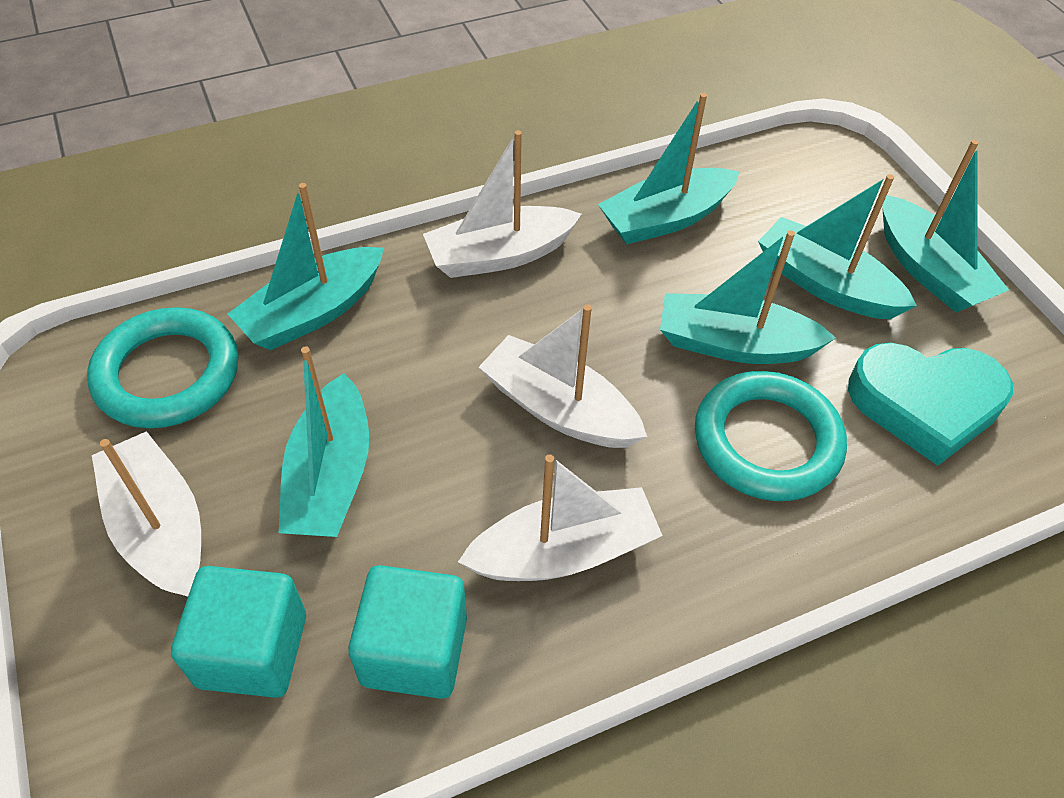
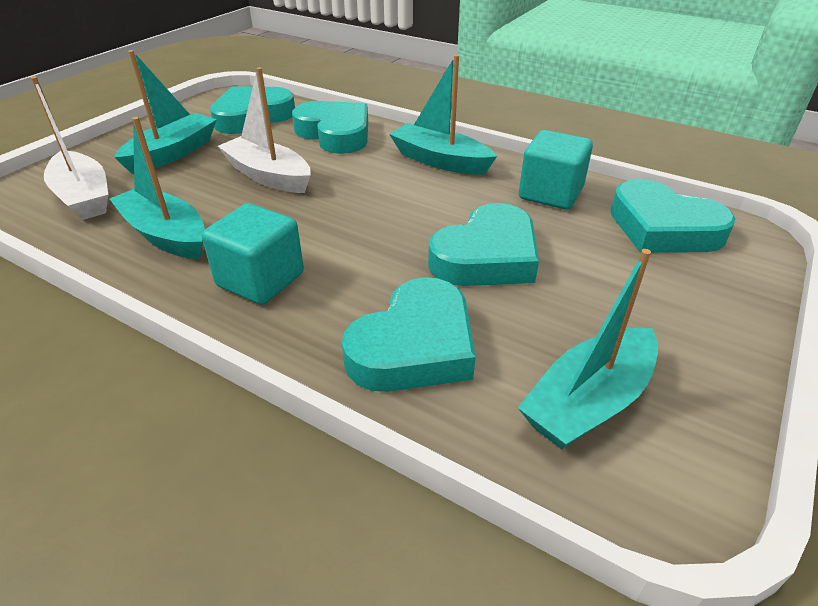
turquoise boat: [228,183,384,350] [279,346,369,537] [598,93,740,244] [660,230,836,364] [758,174,917,319] [882,140,1009,313] = 6 -> [110,117,205,259] [114,50,217,174] [389,55,497,175] [518,249,658,449] = 4
turquoise heart: [848,343,1013,466] = 1 -> [210,86,295,134] [292,101,368,154] [342,277,476,392] [428,203,539,286] [610,179,735,253] = 5
turquoise ring: [87,307,238,428] [695,371,847,501] = 2 -> none = 0
white boat: [92,431,201,596] [423,130,582,278] [458,454,663,581] [479,305,647,448] = 4 -> [31,76,108,220] [218,67,311,193] = 2

